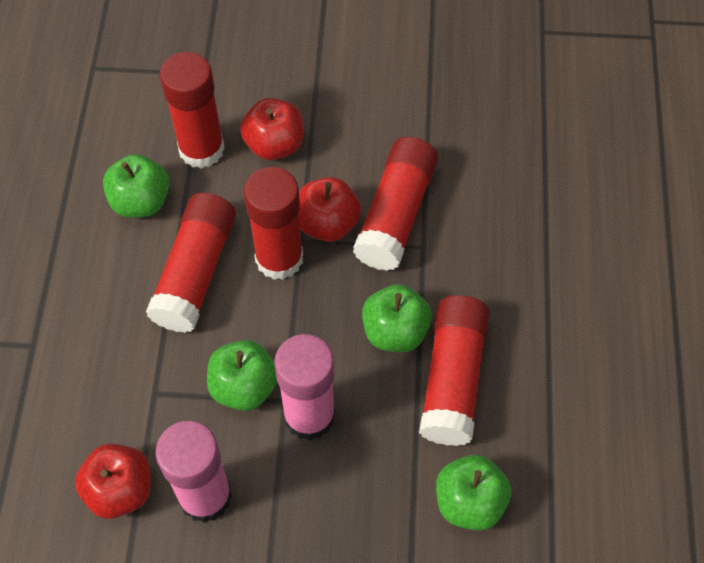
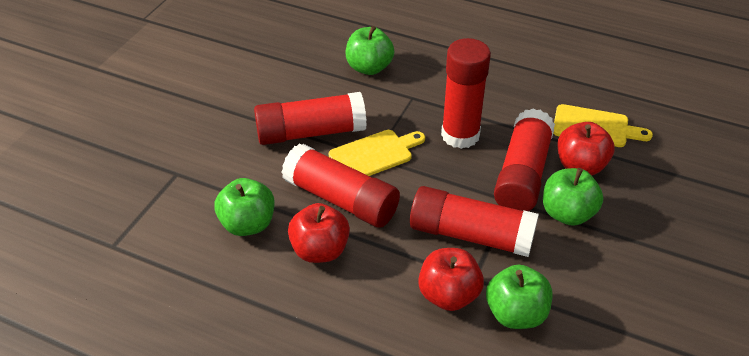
pink glue stick: [155,421,232,523] [274,334,335,441] = 2 -> none = 0
yellow cutting board: none = 0 -> [329,130,425,176] [553,104,653,147] = 2

